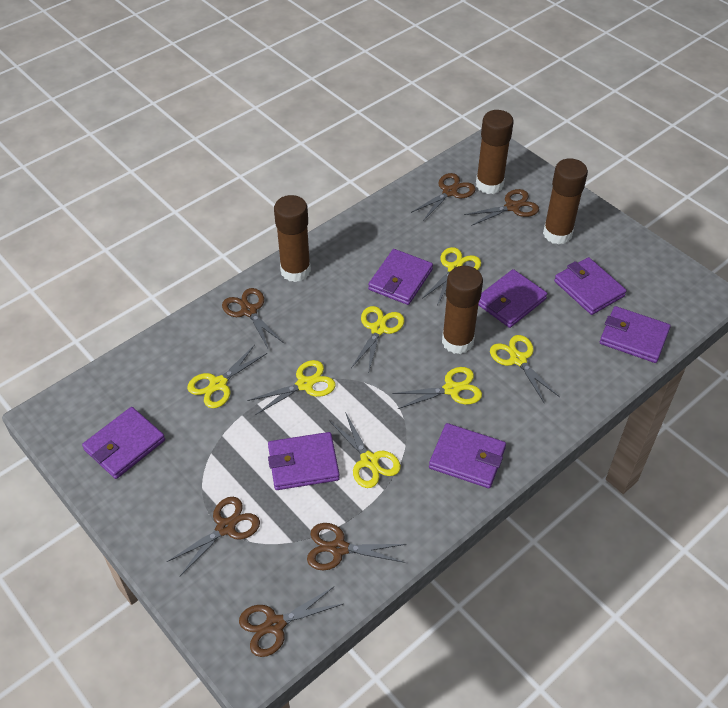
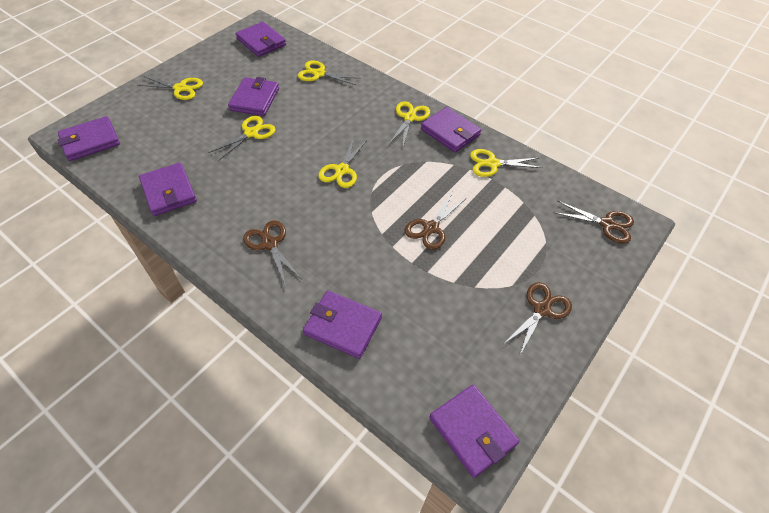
brown glue stick: [274,195,311,282] [442,266,483,354] [476,110,514,194] [543,158,588,245] = 4 -> none = 0
brown scissors: [167,497,260,576] [222,288,284,348] [239,586,343,657] [307,523,407,570] [411,173,476,221] [464,189,539,226] = 6 -> [243,220,302,286] [405,192,466,250] [504,282,572,355] [554,201,634,243] = 4
yellow scissors: [187,345,267,408] [247,360,336,414] [329,412,401,488] [351,306,404,370] [392,367,482,409] [422,247,481,305] [490,335,560,402] = 7 -> [138,76,203,100] [208,116,276,161] [298,61,361,86] [318,137,368,188] [389,101,430,146] [470,149,543,177] = 6

